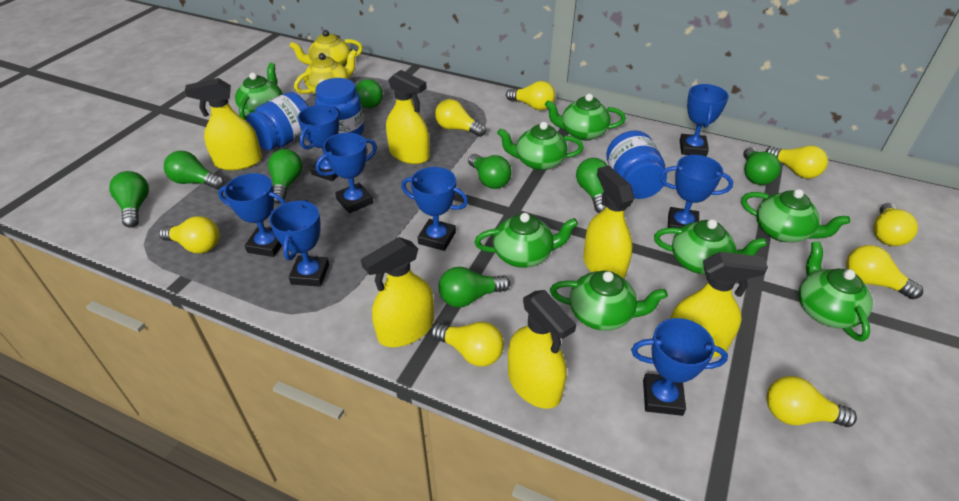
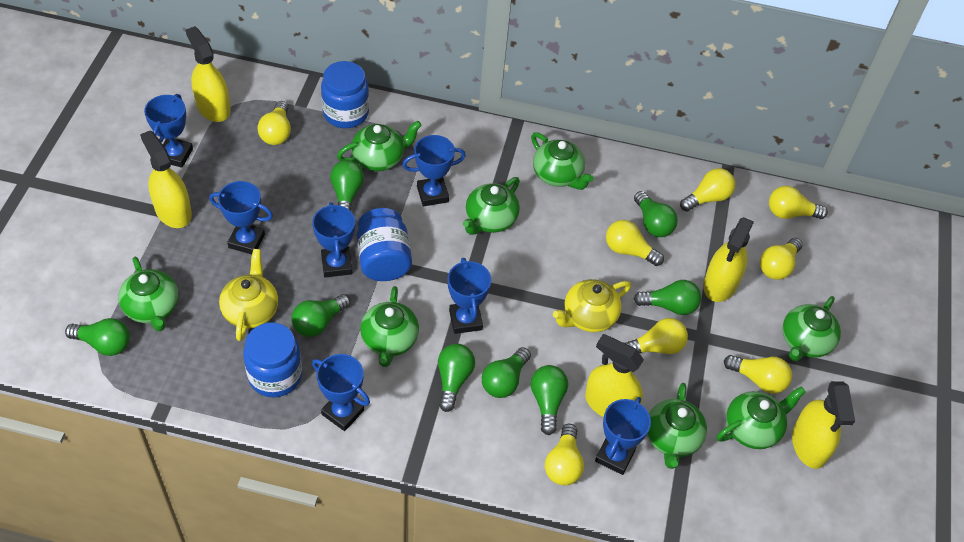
blue trophy: [218,173,286,257] [269,200,329,287] [297,105,340,181] [316,133,377,213] [401,167,468,251] [631,318,728,416] [660,155,733,228] [679,84,729,157] = 8 -> [144,94,193,168] [209,181,273,255] [312,202,355,277] [312,354,370,431] [402,135,466,206] [448,258,491,334] [595,397,651,475] = 7
yellow spray bottle: [185,78,262,170] [361,237,434,347] [386,70,430,164] [508,290,576,409] [583,165,634,279] [670,252,768,358] = 6 -> [140,130,192,228] [186,26,231,122] [585,334,644,417] [703,217,754,302] [792,381,855,469] = 5

